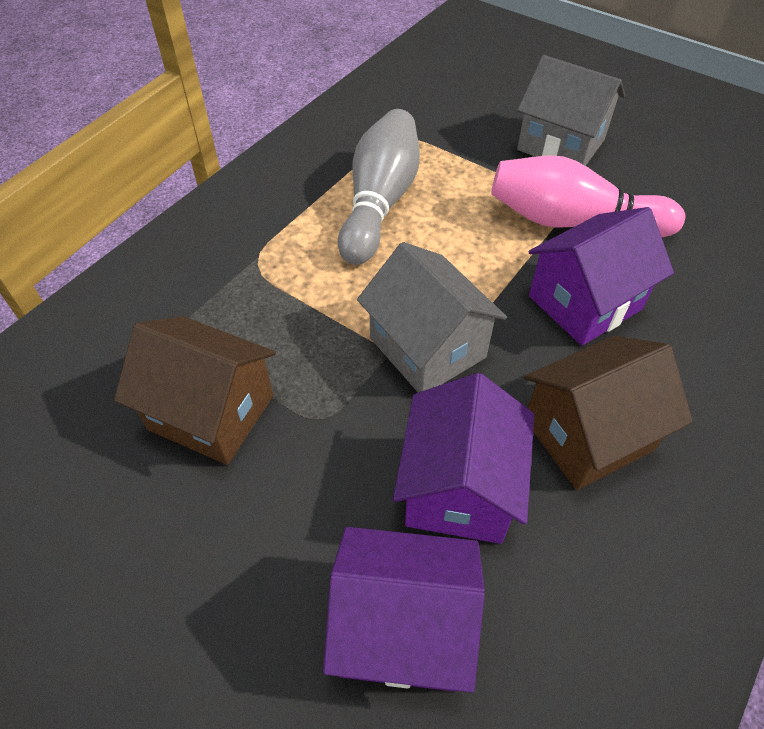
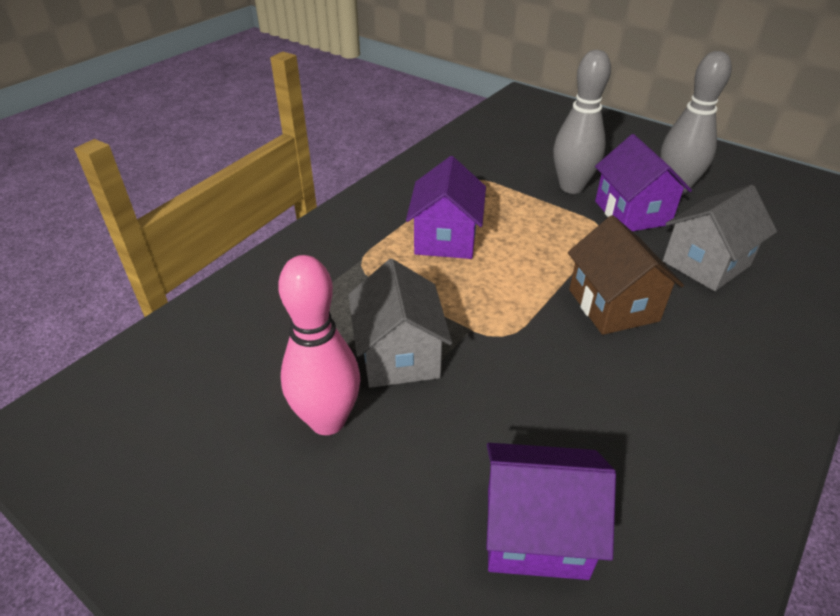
brown house: [114,316,276,465] [524,336,693,490] = 2 -> [568,215,684,335] = 1
grey bowling pin: [338,109,420,265] = 1 -> [553,50,611,194] [660,51,732,195] = 2

